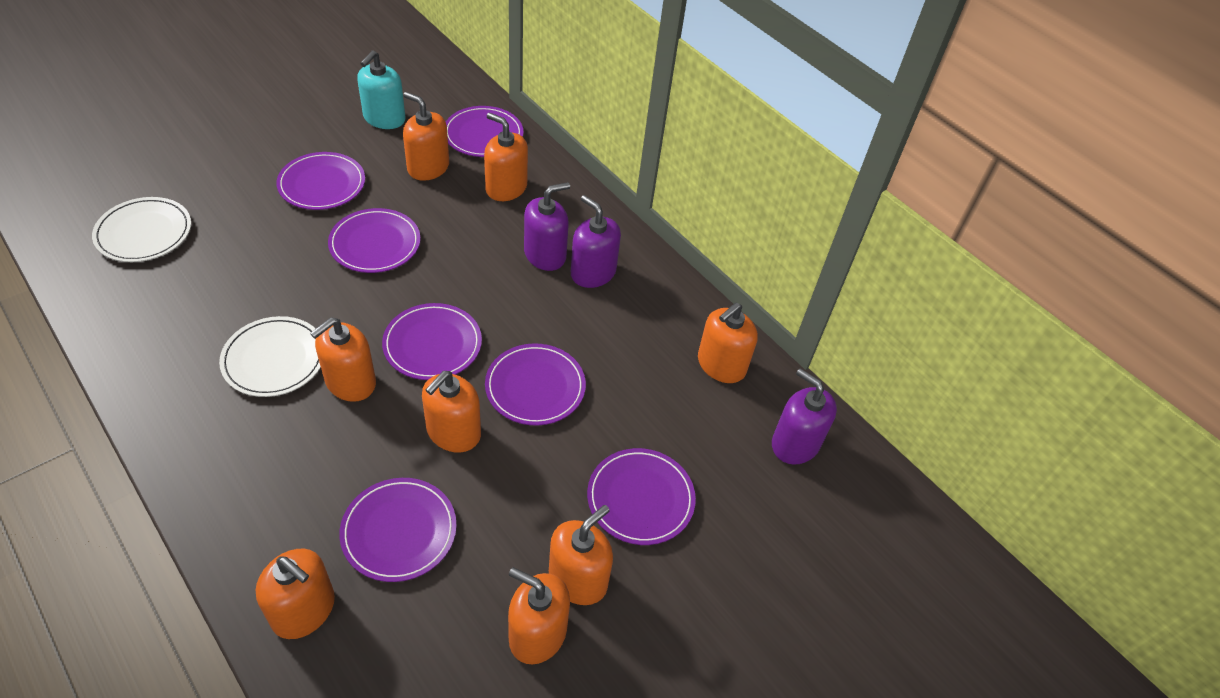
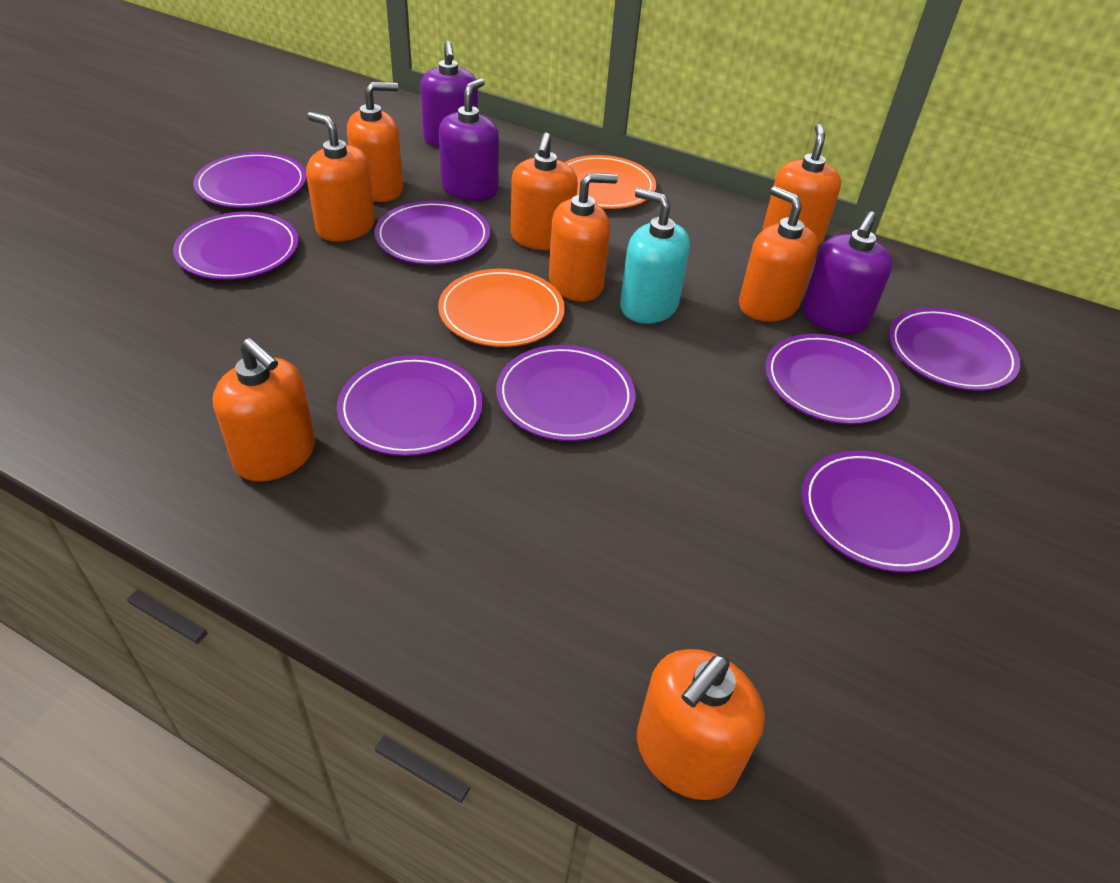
orange plate: none = 0 -> [438,269,565,347] [564,155,656,209] = 2
purple plate: [276,152,365,210] [328,208,420,273] [339,478,457,582] [382,303,482,380] [446,106,523,157] [485,343,586,426] [587,448,696,545] = 7 -> [173,212,299,280] [193,152,306,208] [337,355,483,456] [374,201,490,265] [496,345,636,441] [765,334,901,424] [802,451,960,573] [889,308,1020,391] = 8
white plate: [92,197,191,262] [219,316,321,397] = 2 -> none = 0

